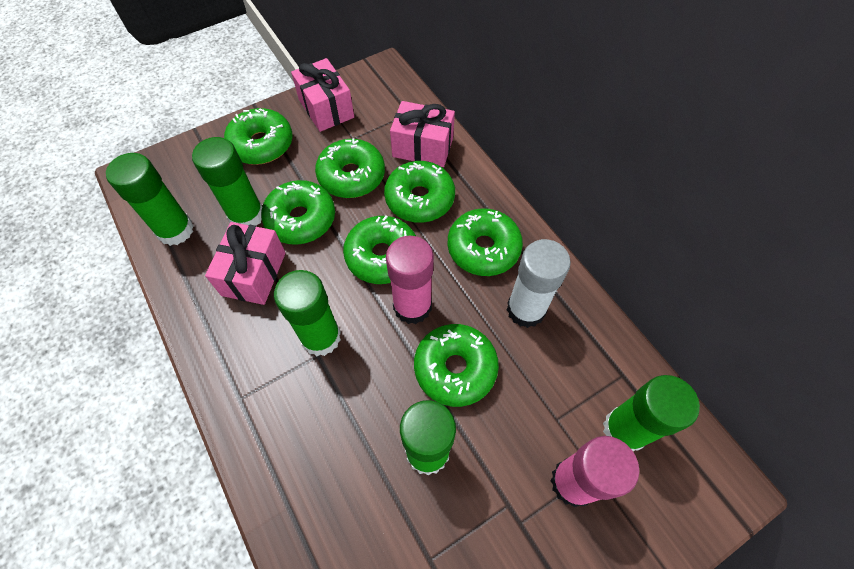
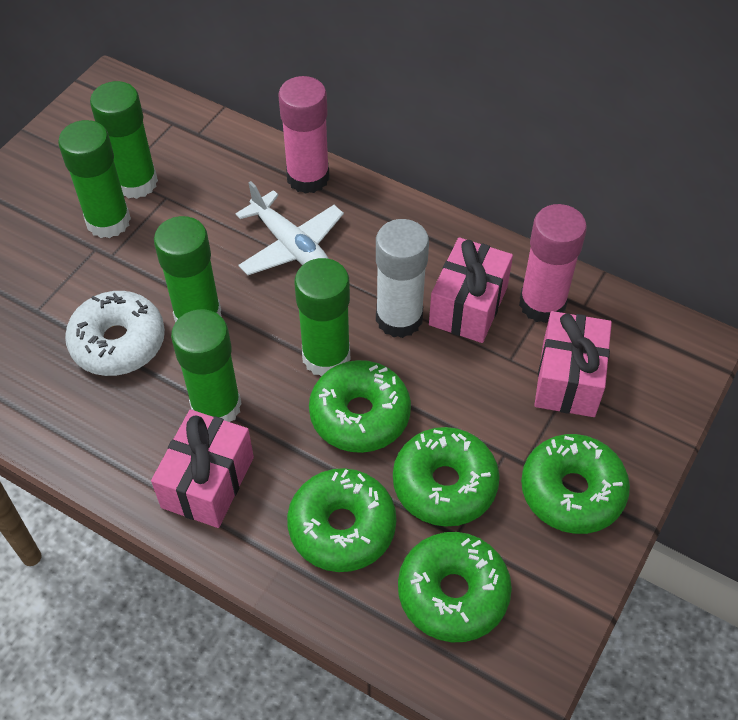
green donut: [224,108,293,165] [261,180,335,245] [315,138,385,198] [343,216,416,284] [384,161,455,223] [414,324,499,407] [447,208,523,276] = 7 -> [287,468,396,572] [309,360,411,453] [393,427,500,527] [398,532,512,642] [521,434,630,534] = 5
white donut: none = 0 -> [65,291,165,376] = 1
white plane: none = 0 -> [236,181,344,275] = 1

